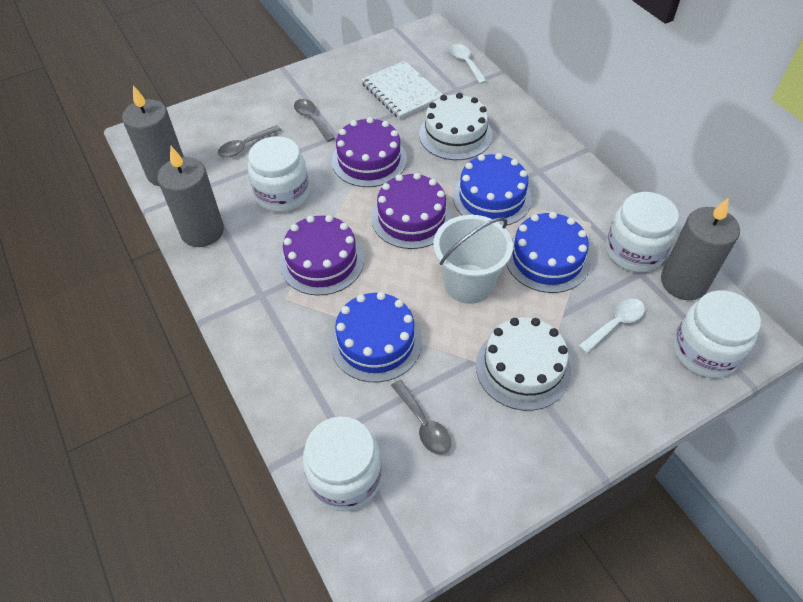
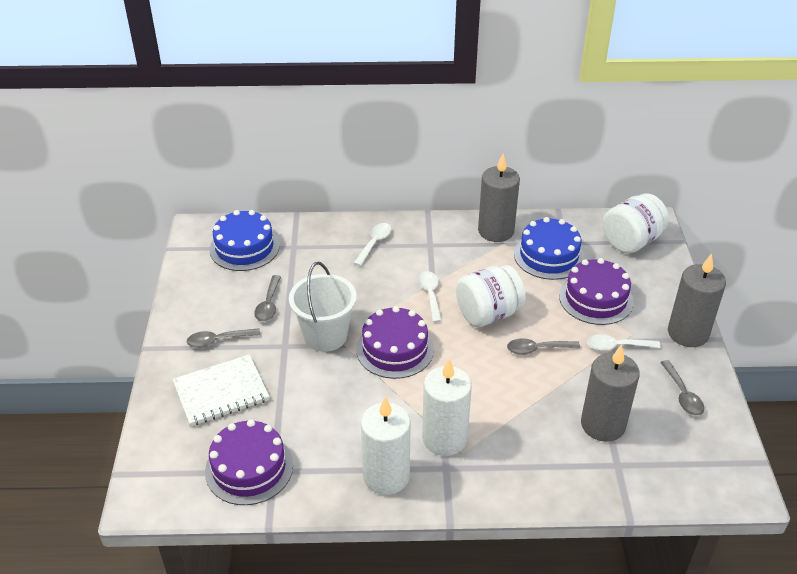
blue cake: [330,292,422,382] [453,153,532,226] [506,212,591,293] = 3 -> [210,210,280,271] [514,217,585,280] = 2
grey spoon: [218,125,281,158] [294,99,335,142] [391,380,451,455] = 3 -> [187,328,260,348] [254,275,281,322] [507,338,580,355] [660,360,704,416] = 4
white cake: [419,93,492,160] [476,318,571,411] = 2 -> none = 0
white candle: none = 0 -> [361,396,410,495] [422,359,472,456] = 2
white jar: [248,136,309,212] [303,417,382,511] [606,192,679,273] [673,290,761,378] = 4 -> [456,265,526,327] [603,194,669,253] = 2
white spoon: [450,44,487,84] [578,298,645,353] = 2 -> [354,223,392,266] [418,271,442,322] [587,334,661,351] = 3

